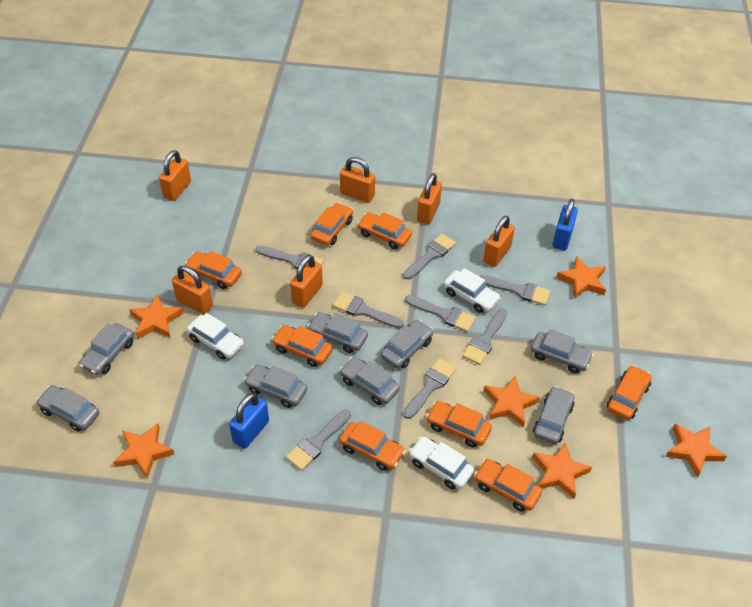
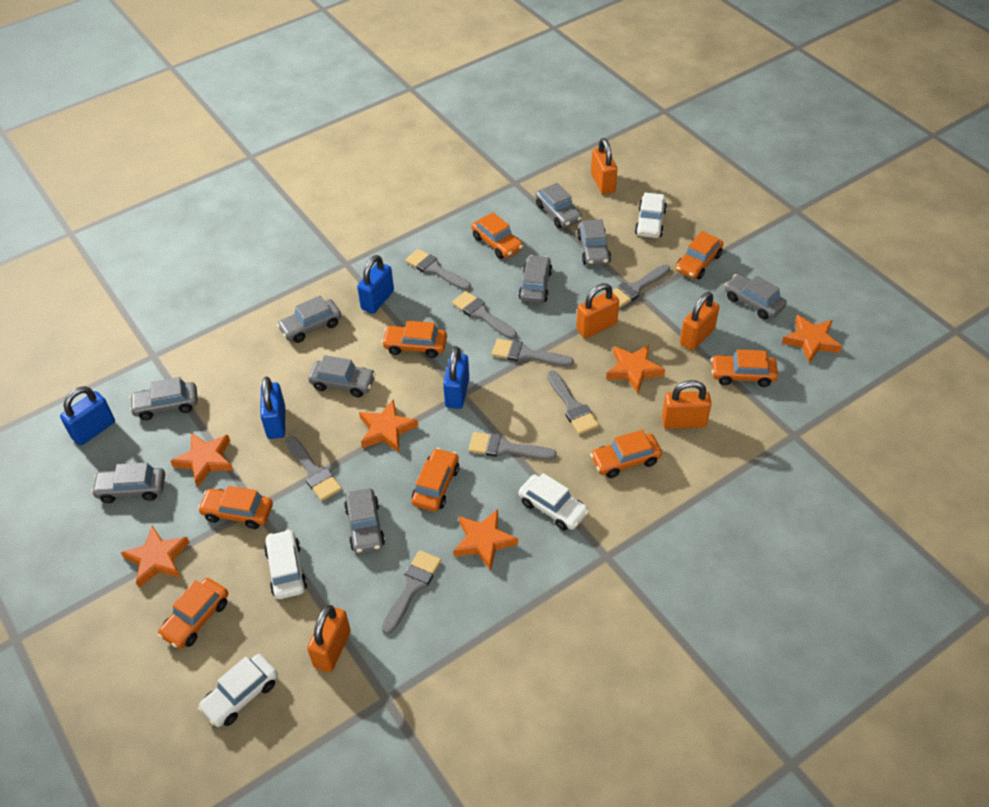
blue padlock: [229,393,269,449] [552,199,578,251] = 2 -> [60,386,115,446] [260,377,285,439] [357,255,394,314] [443,347,469,409] = 4
grey car: [36,385,99,432] [79,323,134,375] [244,365,307,408] [308,312,368,353] [340,357,400,405] [381,320,433,368] [531,329,594,373] [533,386,575,444] = 8 -> [91,462,165,503] [129,377,198,420] [277,296,342,343] [308,355,376,397] [344,488,385,554] [518,255,552,303] [535,183,582,228] [577,219,611,266] [724,274,787,319] = 9
orange padlock: [159,150,191,201] [172,266,213,314] [290,255,323,308] [340,157,375,203] [417,173,442,224] [483,215,515,267] = 6 -> [307,605,351,672] [576,283,619,338] [591,138,617,194] [662,380,711,429] [680,292,719,350] = 5
white car: [187,313,244,360] [409,437,474,490] [444,268,501,313] = 3 -> [198,654,278,727] [264,529,307,599] [519,473,589,531] [635,192,667,238] = 4

